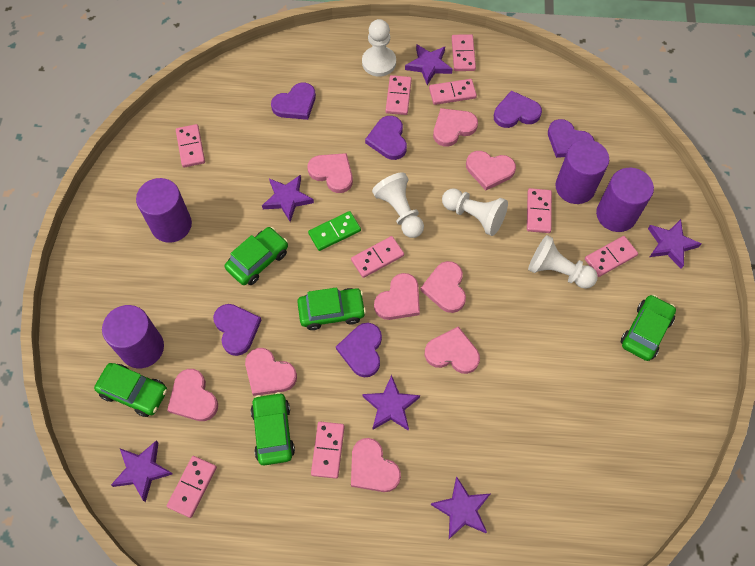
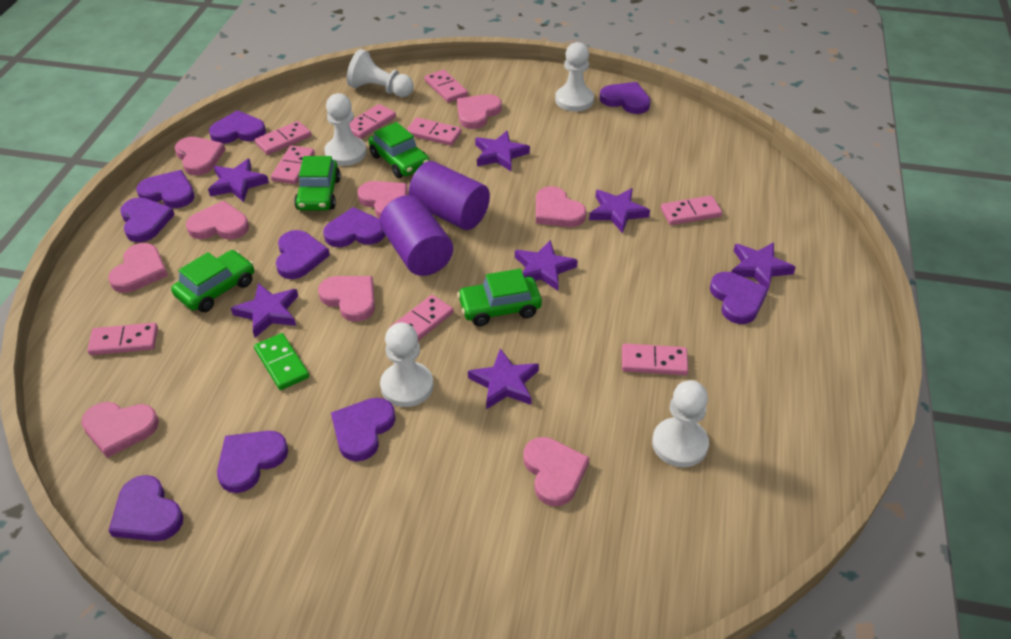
green car: [94,363,167,417] [225,227,288,285] [251,392,295,466] [297,287,366,330] [621,295,676,361] = 5 -> [171,250,254,312] [294,156,341,211] [369,122,429,178] [457,269,542,326] = 4
purple cylinder: [102,305,164,368] [136,178,192,243] [555,139,609,204] [596,168,654,232] = 4 -> [380,195,453,276] [409,161,490,230] = 2
purple heart: [213,304,261,356] [271,83,316,120] [336,323,382,377] [365,116,407,160] [494,90,542,128] [548,119,595,158] = 6 -> [108,475,183,541] [120,197,175,242] [137,170,195,208] [209,110,266,144] [217,431,288,493] [276,230,330,279] [323,207,385,247] [331,398,396,462] [600,82,651,114] [710,272,768,324] = 10
purple star: [111,441,173,502] [262,175,314,222] [362,375,420,431] [405,44,453,85] [431,477,490,539] [648,219,702,269] = 6 -> [208,159,269,202] [231,283,298,338] [468,348,539,409] [475,131,530,171] [515,240,578,291] [589,188,650,233] [731,242,796,292] = 7
white pawn: [362,19,396,77] [372,172,424,238] [442,188,508,236] [528,235,598,289] = 4 -> [324,93,366,166] [347,49,414,97] [380,323,433,407] [555,42,594,112] [652,380,709,467] = 5

